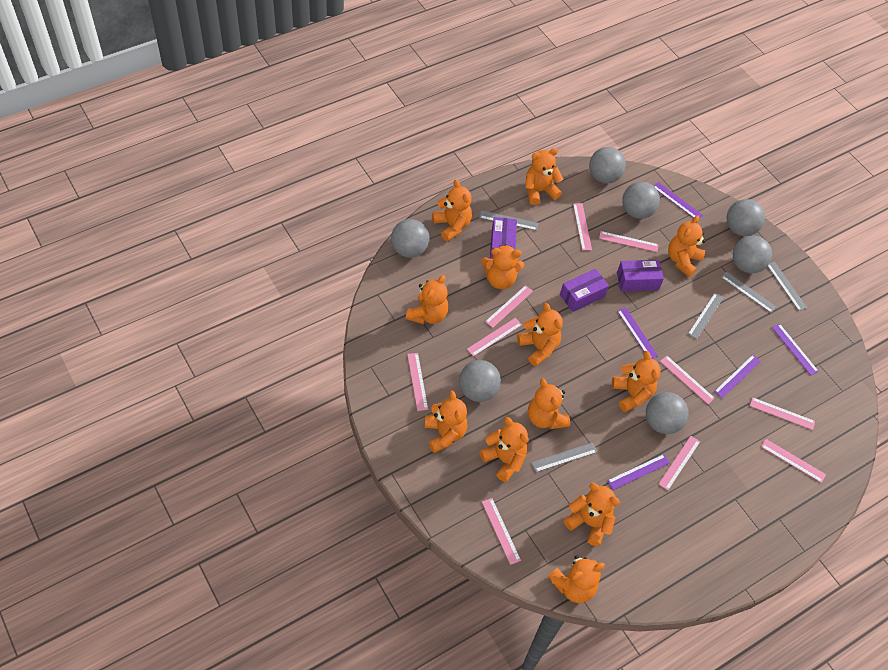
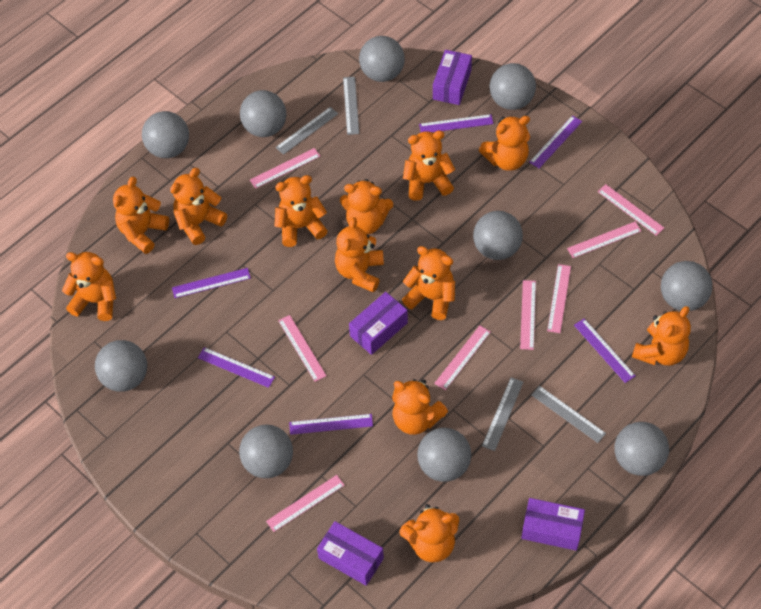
grey ball: [391,219,430,258] [459,360,501,402] [589,147,626,183] [622,182,660,219] [646,392,689,434] [727,199,765,236] [733,236,772,273] = 7 -> [95,340,147,392] [142,111,189,158] [239,425,293,478] [240,90,286,137] [359,36,405,82] [417,428,471,482] [473,211,523,260] [490,63,536,110] [614,422,669,476] [661,261,712,311] = 10
grey ruler: [479,210,538,231] [531,443,597,472] [688,293,724,339] [721,271,776,313] [768,262,807,311] = 5 -> [276,107,338,155] [343,77,359,135] [482,377,523,451] [531,386,606,443] = 4
pink ruler: [407,353,428,411] [467,318,522,357] [482,498,521,565] [485,285,533,328] [573,203,592,250] [599,231,659,252] [659,436,700,490] [660,356,715,404] [750,397,815,430] [761,439,826,483] = 10 -> [250,148,320,189] [266,475,345,532] [278,315,327,382] [434,326,491,390] [520,280,536,350] [547,264,571,333] [567,221,641,258] [598,184,664,236] = 8
purple box: [490,217,517,259] [560,269,609,312] [617,260,664,292] = 3 -> [317,521,384,586] [349,292,408,355] [433,50,472,105] [521,498,585,551] = 4
purple ruler: [607,454,670,490] [617,308,658,359] [654,182,703,219] [714,355,761,398] [772,324,819,375] = 5 -> [172,268,251,298] [198,347,275,388] [289,414,373,435] [419,114,494,132] [529,115,582,168] [574,319,635,383] = 6

